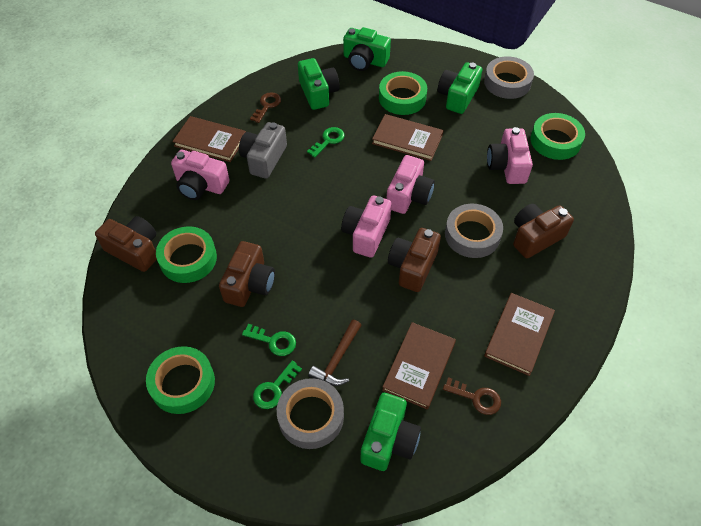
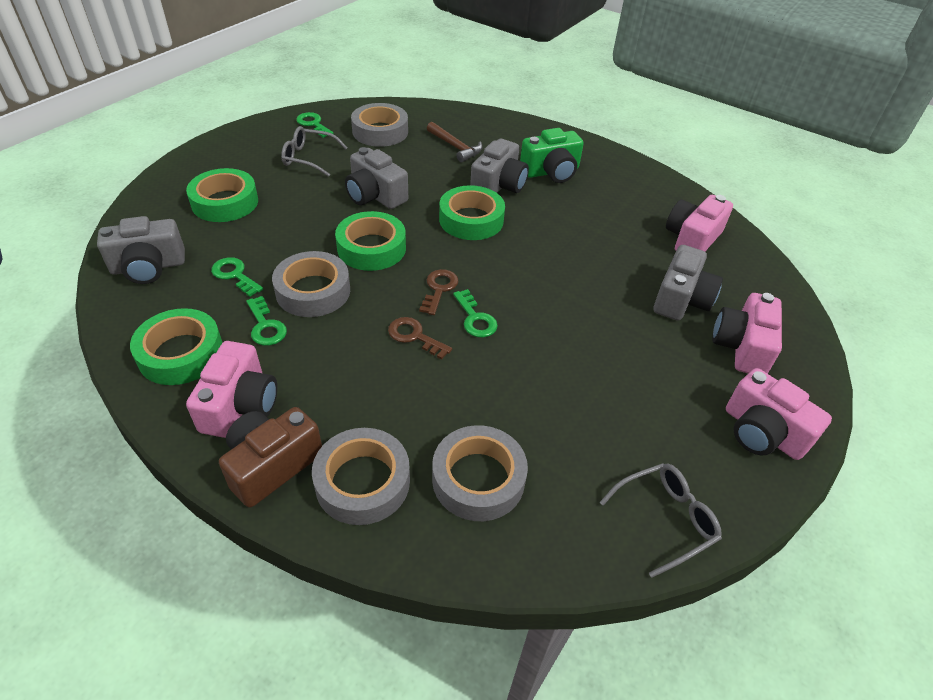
brown book: [172,116,246,162] [372,114,444,161] [382,322,456,410] [484,293,555,376] = 4 -> none = 0
brown camera: [95,216,157,272] [219,241,275,307] [388,228,441,292] [513,204,574,258] = 4 -> [219,407,322,507] = 1
green camera: [298,58,340,110] [343,27,391,71] [360,393,421,471] [438,62,483,114] = 4 -> [520,128,584,183] = 1
green key: [242,324,296,356] [253,360,302,409] [307,127,345,157] = 3 -> [211,257,263,297] [246,296,287,346] [296,112,334,138] [453,289,498,338] = 4
grey camera: [239,122,287,179] = 1 -> [97,216,185,284] [345,147,408,209] [470,139,529,193] [654,245,723,321] = 4
grey glasses: none = 0 -> [281,126,348,177] [600,463,722,578] = 2
grey tape: [277,378,344,449] [445,204,503,258] [484,56,534,99] = 3 -> [272,251,350,317] [312,428,410,525] [351,103,408,147] [432,425,528,521] = 4

